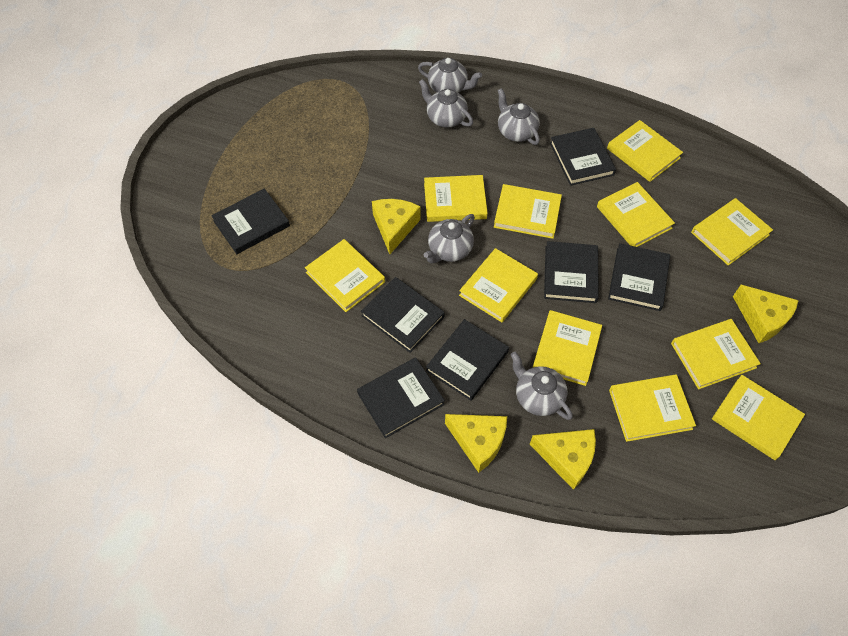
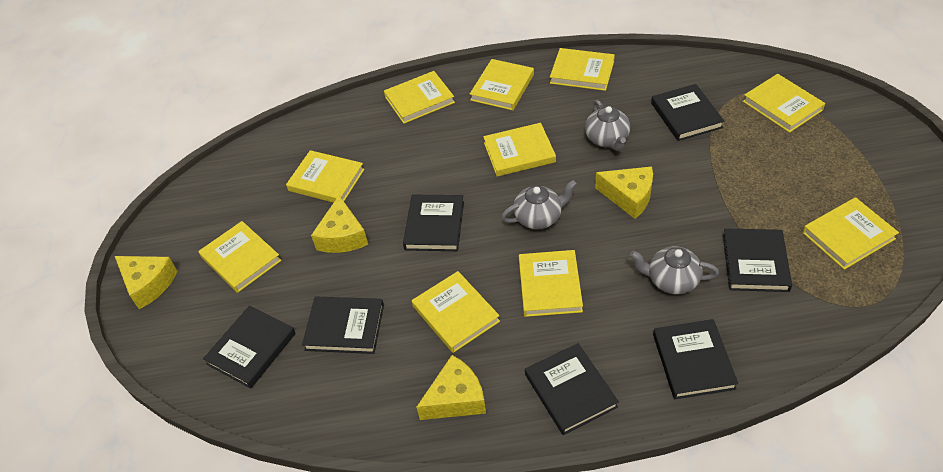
grey teapot: [418,58,482,93] [419,79,473,128] [424,214,475,263] [497,88,540,145] [510,352,573,420] = 5 -> [501,180,577,230] [585,100,630,151] [630,246,719,295] = 3
yellow book: [305,239,385,312] [424,175,488,222] [459,248,538,322] [494,184,562,239] [532,310,602,386] [597,182,675,247] [607,120,683,182] [609,374,696,442] [671,319,761,389] [691,198,773,265] [712,375,805,460] = 11 -> [198,221,281,293] [286,150,364,203] [384,71,455,124] [412,271,500,353] [470,59,534,110] [483,123,556,177] [519,250,583,317] [550,48,615,91] [743,74,825,133] [802,197,899,270] = 10

